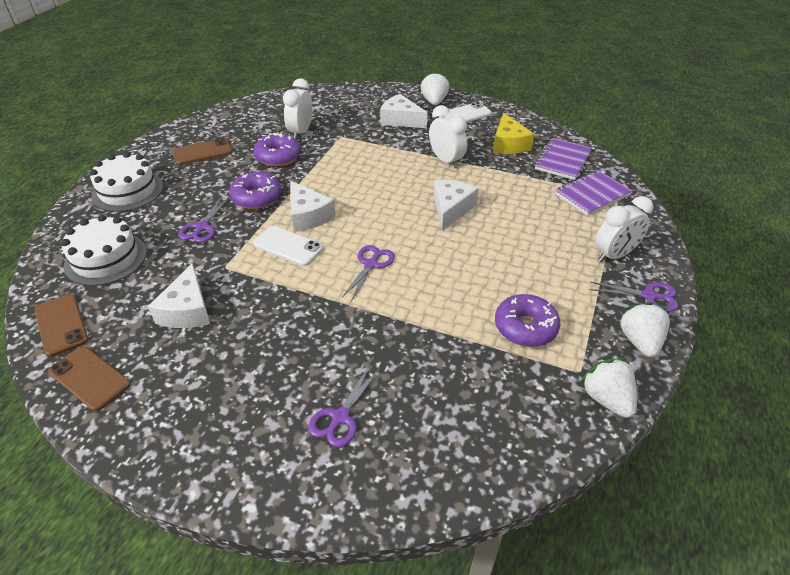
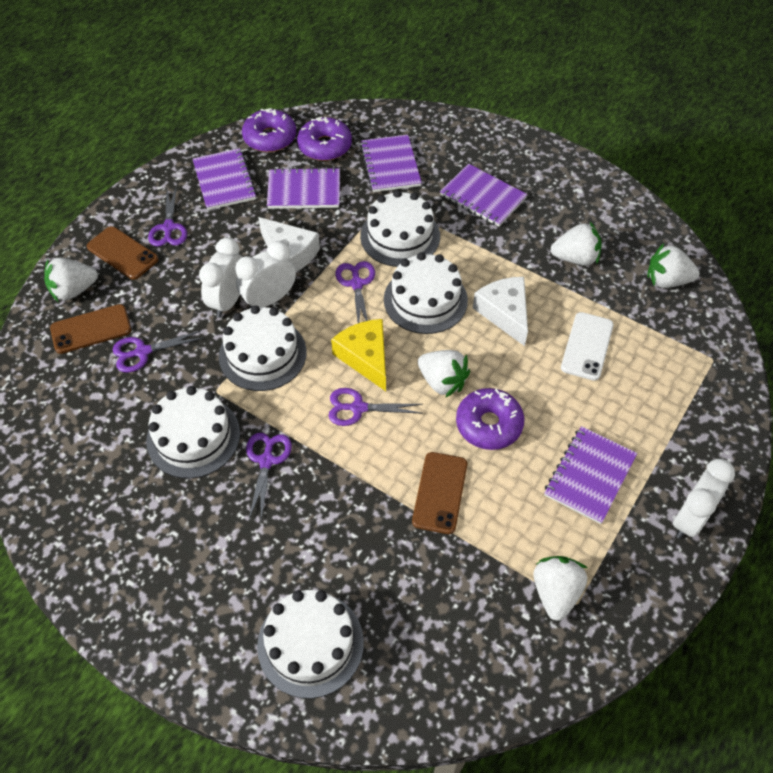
purple notebook: [534,138,592,180] [555,170,632,216] = 2 -> [193,148,257,210] [267,167,340,209] [360,135,422,192] [440,164,528,227] [544,426,637,524] = 5
purple scissors: [178,196,229,243] [308,365,380,447] [342,245,395,302] [590,282,679,312] = 4 -> [113,330,203,373] [148,186,187,246] [246,433,292,520] [329,388,423,426] [335,261,375,323] = 5
white cake: [61,215,147,286] [90,152,163,212] = 2 -> [146,386,240,479] [219,305,307,391] [257,590,364,699] [360,190,440,267] [384,252,468,334] = 5
white cheese: [148,263,210,328] [290,181,336,232] [380,94,428,128] [434,180,479,231] = 4 -> [258,217,320,272] [473,277,528,346] = 2
white phone: [253,226,323,266] [439,102,492,123] = 2 -> [561,312,614,381] = 1
white strawberry: [421,71,449,105] [580,358,637,418] [618,302,670,357] = 3 -> [44,257,98,302] [418,350,470,398] [533,556,587,621] [551,222,602,266] [647,243,700,288] = 5

